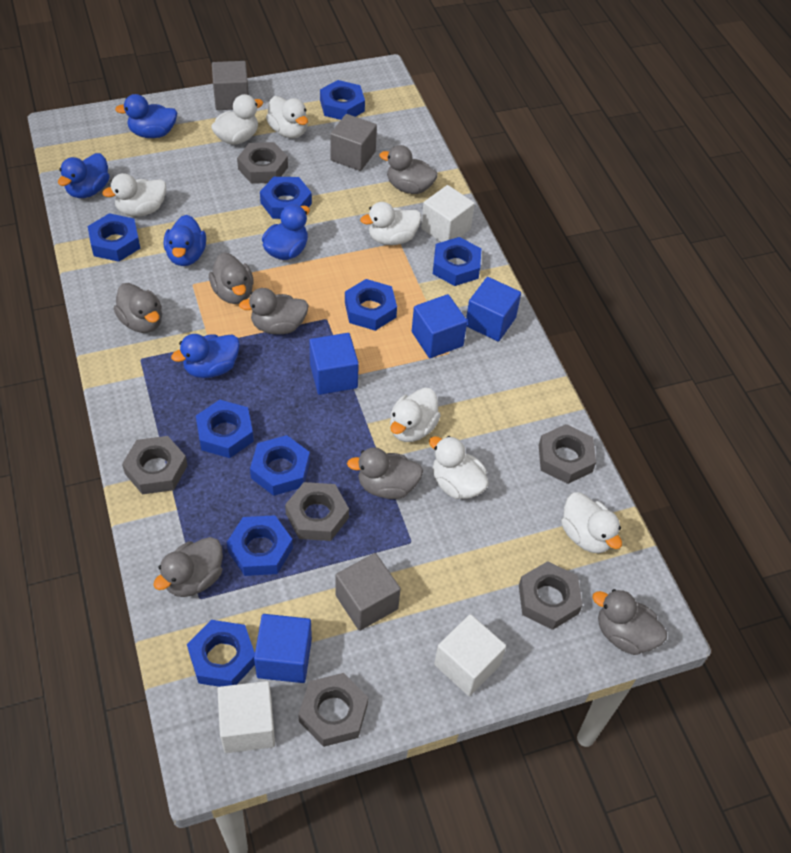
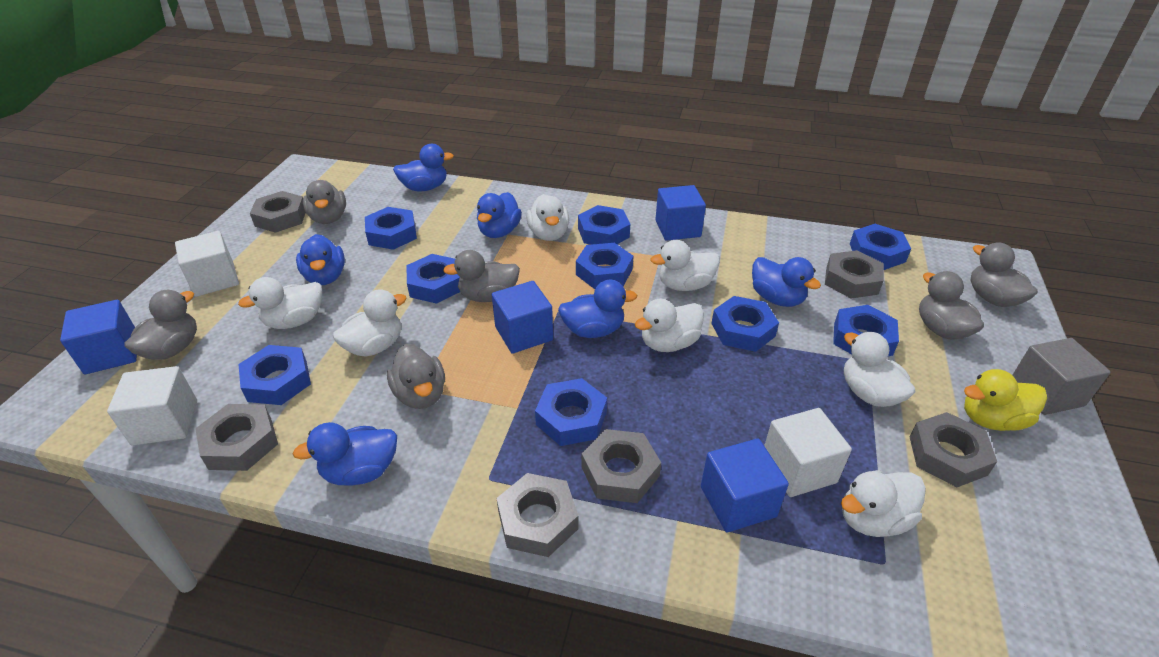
blue duck: [58,153,109,198] [115,94,177,138] [164,215,206,266] [171,334,240,378] [262,204,310,260] = 5 -> [293,422,397,486] [296,234,345,285] [393,144,454,192] [477,192,522,238] [558,280,637,338] [752,257,821,307] = 6
grey cube: [212,61,249,110] [330,114,377,171] [335,553,401,631] = 3 -> [1012,338,1111,415] = 1
grey duck: [114,283,162,333] [153,537,223,597] [209,252,254,304] [239,288,309,334] [347,447,423,499] [380,145,438,194] [593,589,667,655] = 7 -> [124,290,197,360] [303,180,346,224] [387,344,445,409] [443,250,520,302] [919,271,984,340] [970,242,1038,307] = 6
yellow duck: none = 0 -> [964,369,1047,431] = 1

